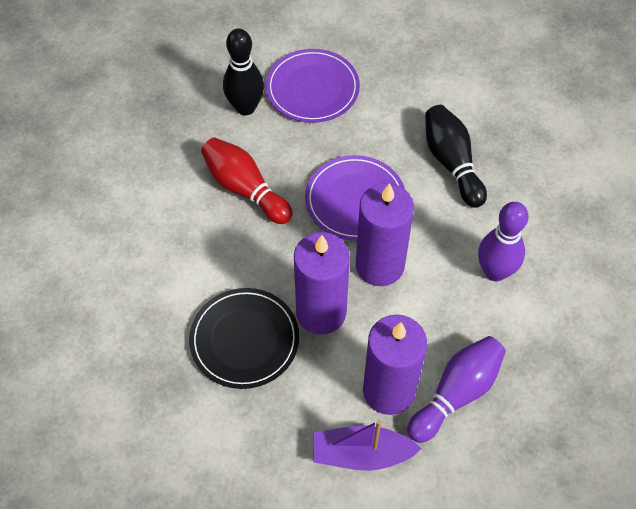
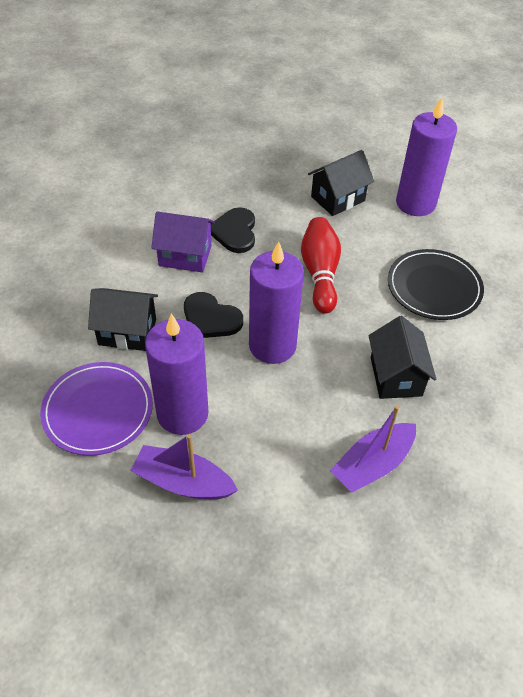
black bowling pin: [223,28,264,115] [425,105,487,208] = 2 -> none = 0
black heart: none = 0 -> [184,292,243,338] [211,207,255,253] = 2
black house: none = 0 -> [88,288,158,351] [308,150,374,216] [369,316,436,399] = 3
purple boat: [313,420,422,471] = 1 -> [130,434,238,499] [330,405,416,493] = 2
purple bowling pin: [407,336,506,443] [478,202,528,281] = 2 -> none = 0
purple house: none = 0 -> [151,211,215,273] = 1
purple plate: [266,49,360,123] [305,155,405,241] = 2 -> [40,362,153,456] = 1

